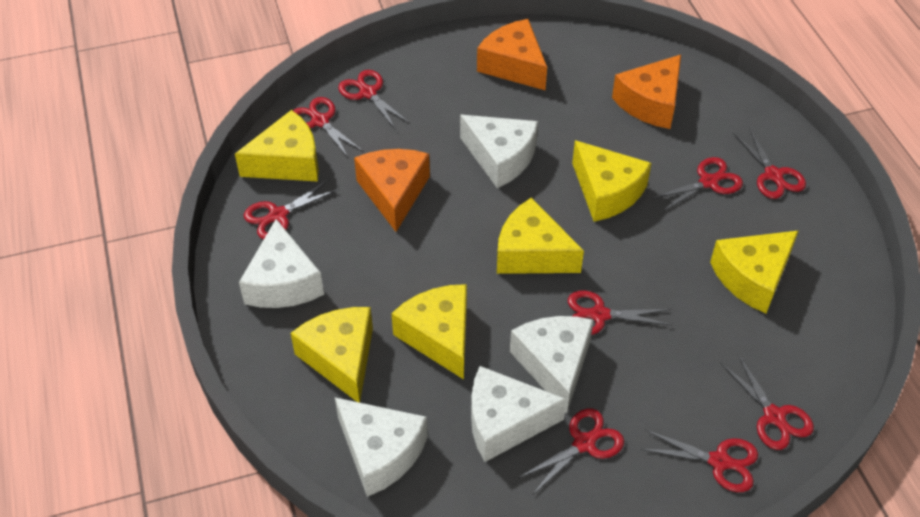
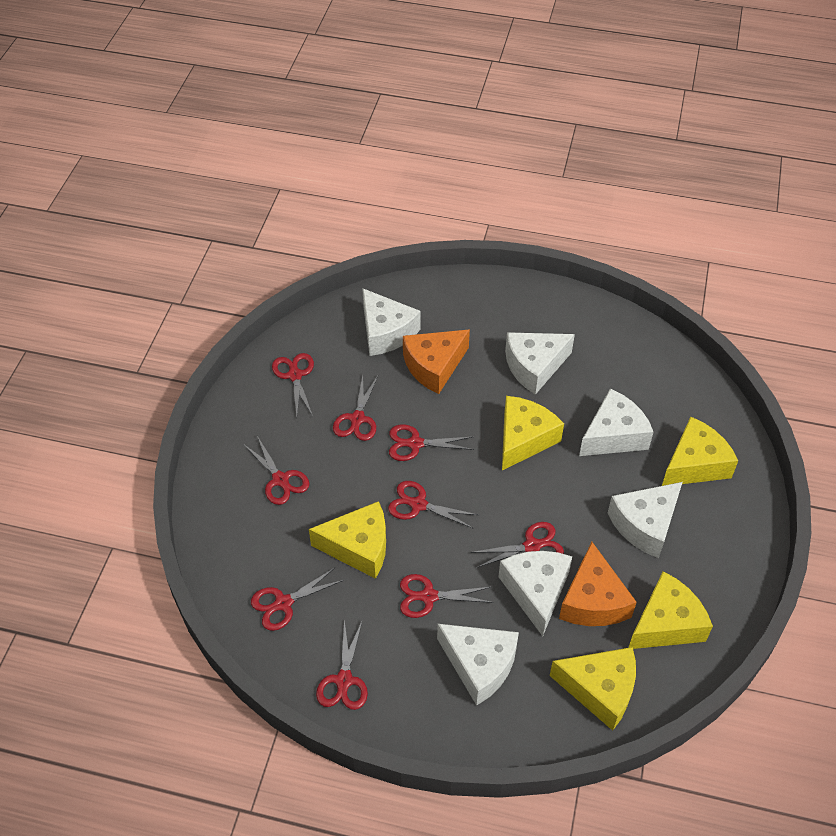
orange cheese: [354,149,430,232] [477,19,547,90] [612,55,681,129] = 3 -> [403,329,470,394] [559,542,637,626] = 2
white cheese: [239,219,324,308] [335,397,428,497] [460,115,538,188] [471,366,567,462] [510,316,594,414] = 5 -> [362,288,421,356] [437,624,519,706] [498,551,573,636] [505,332,575,395] [579,388,653,456] [608,482,682,558] = 6
yellow cheese: [235,110,319,182] [291,307,373,403] [391,284,467,379] [497,198,584,274] [572,140,652,222] [710,230,799,313] = 6 -> [309,501,386,579] [502,396,564,470] [550,647,636,731] [628,571,713,649] [662,417,738,486] = 5

